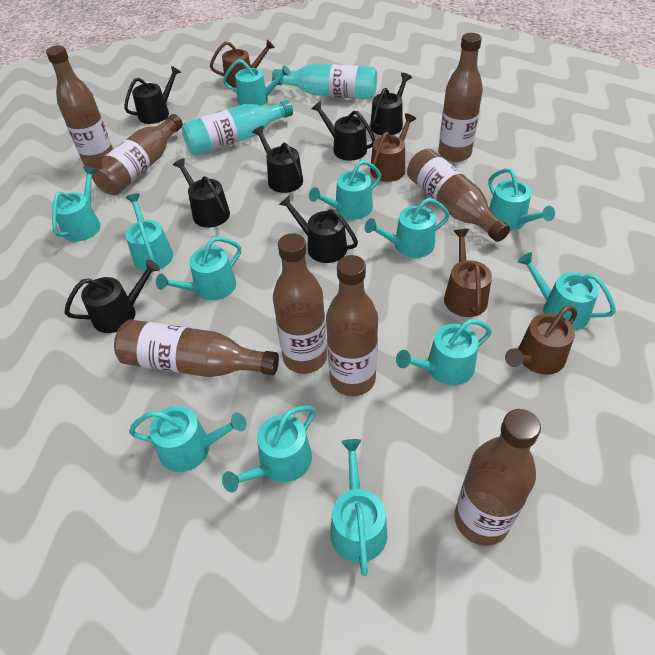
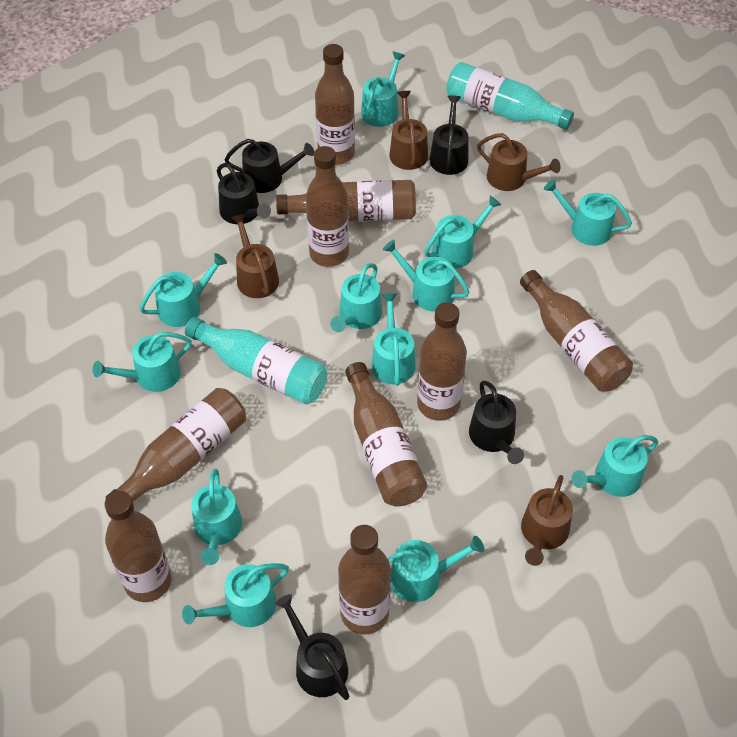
black watering can: [64,260,160,333] [124,66,181,124] [173,158,230,228] [252,126,303,193] [279,196,358,263] [311,101,375,161] [370,73,412,135] = 7 -> [217,163,271,224] [225,139,314,193] [275,594,350,700] [430,95,468,175] [469,381,524,464] = 5
brown bottle: [46,45,113,167] [92,114,183,195] [114,319,279,377] [273,233,327,374] [326,255,378,396] [407,149,510,242] [438,33,483,162] [454,409,541,546] = 8 -> [104,491,172,602] [105,388,246,502] [276,180,416,222] [306,146,349,267] [315,44,355,165] [338,525,391,635] [345,362,427,506] [417,302,467,421] [520,270,633,391] = 9

